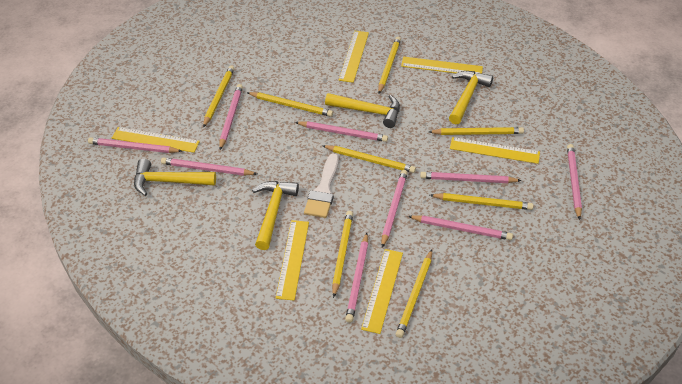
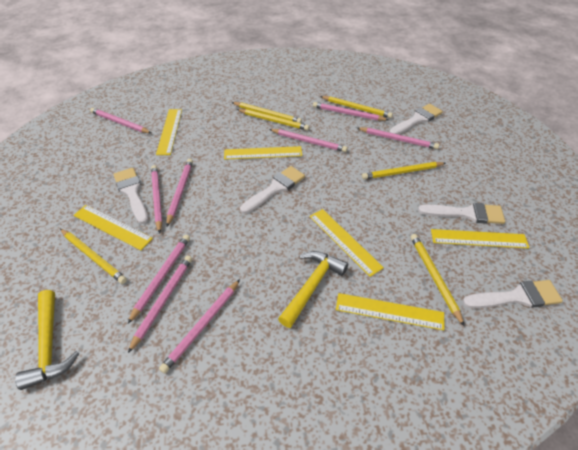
white brush: [304,153,339,218] = 1 -> [113,168,148,224] [240,166,305,214] [389,104,443,135] [418,203,505,224] [463,280,563,308] = 5
yellow hammer: [134,159,216,196] [252,181,299,250] [325,93,400,128] [449,71,493,124] = 4 -> [15,290,80,390] [278,251,348,328] = 2
yellow pencil: [203,65,235,128] [247,92,333,117] [322,145,416,173] [332,211,353,298] [378,37,401,93] [396,250,432,338] [429,127,524,135] [430,193,533,210] = 8 -> [60,229,127,284] [231,102,302,123] [237,109,309,131] [320,96,393,118] [362,162,446,179] [410,234,465,327] = 6

